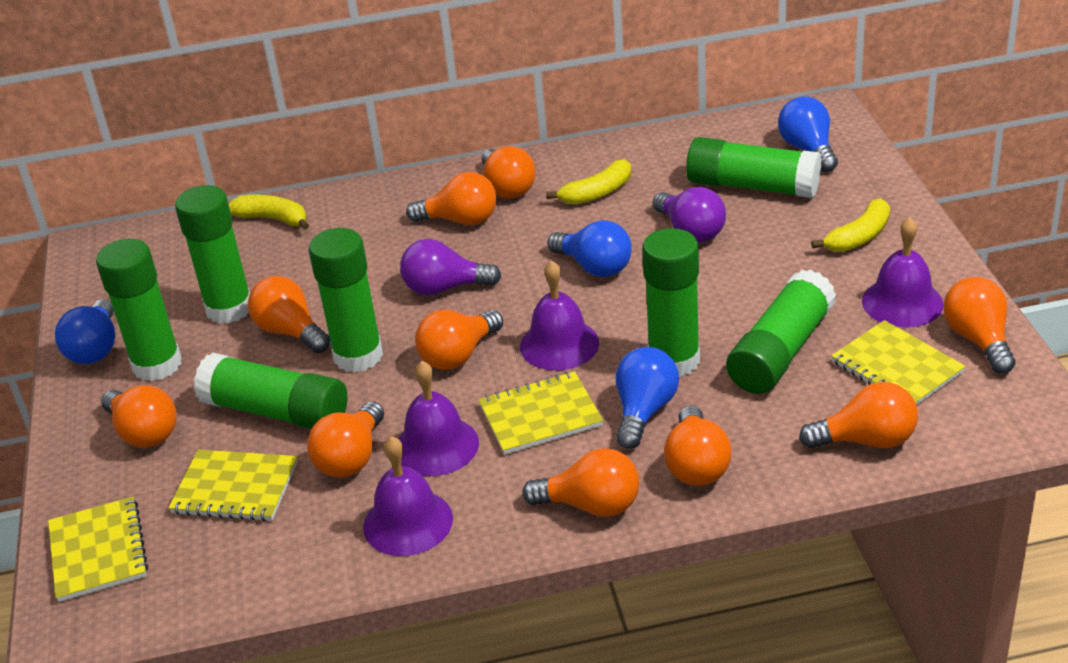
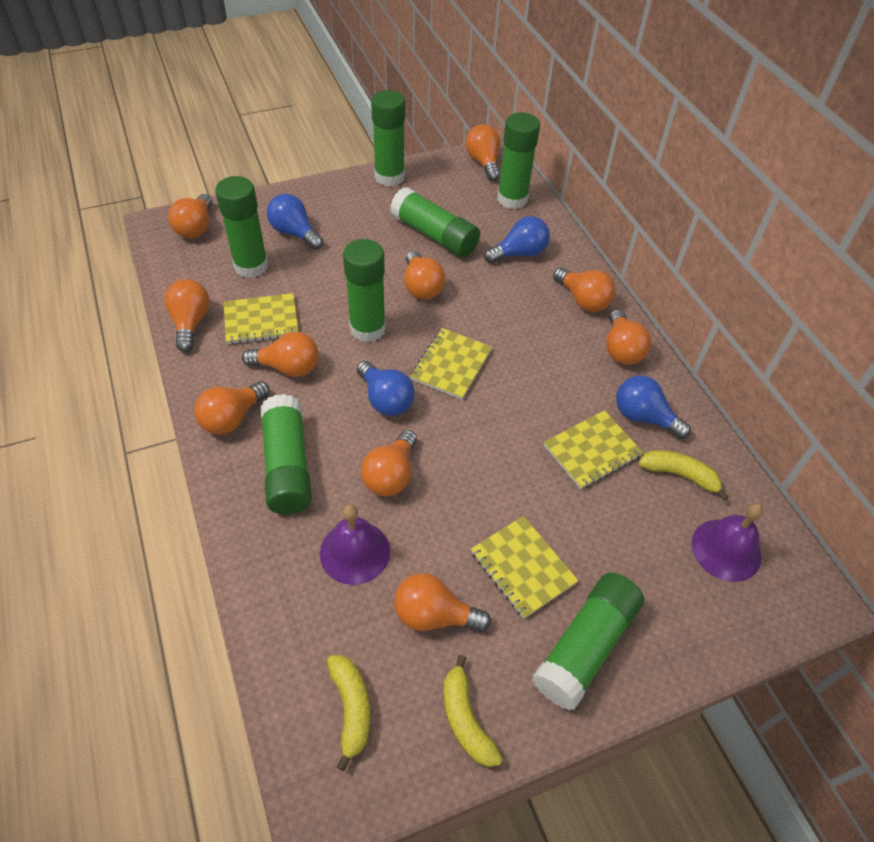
purple bell: [363,436,453,556] [398,361,479,476] [520,261,599,371] [862,217,943,328] = 4 -> [320,504,390,585] [692,503,763,582] = 2
purple light bulb: [400,239,502,296] [653,187,726,242] = 2 -> none = 0

